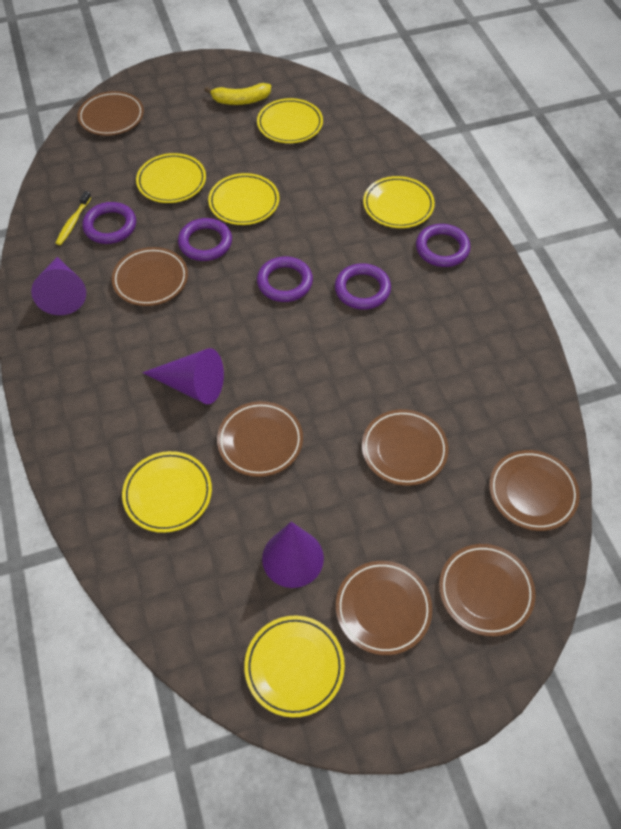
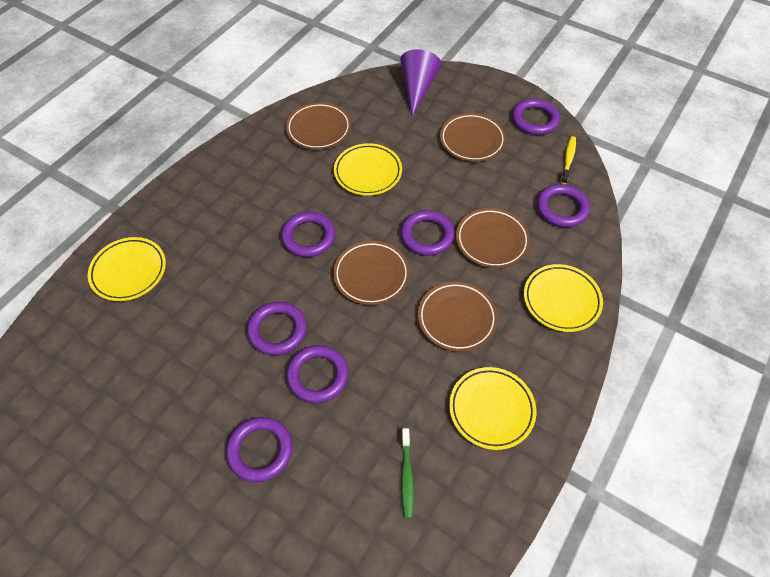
brown plate: [78,91,144,136] [112,247,188,306] [217,401,303,477] [336,561,432,655] [362,409,449,486] [439,544,536,636] [489,450,580,531] = 7 -> [286,102,351,150] [333,241,410,305] [418,282,498,352] [440,113,506,162] [456,208,530,268] = 5
green toothbrush: none = 0 -> [401,428,414,518] = 1
purple cone: [31,257,86,315] [142,348,224,404] [262,522,324,588] = 3 -> [400,49,441,116] = 1
purple ring: [82,202,136,244] [178,218,232,261] [257,256,313,302] [335,263,391,310] [416,224,471,267] = 5 -> [226,417,293,482] [247,302,307,356] [281,212,335,257] [286,345,348,403] [401,210,455,256] [512,99,560,135] [537,184,590,227] = 7
yellow banana: [204,83,271,105] = 1 -> none = 0
yellow plate: [122,451,212,533] [136,153,206,203] [208,173,279,225] [244,616,345,718] [257,98,323,143] [363,176,435,228] = 6 -> [88,237,166,301] [334,143,402,196] [449,367,536,450] [524,264,603,332] = 4

